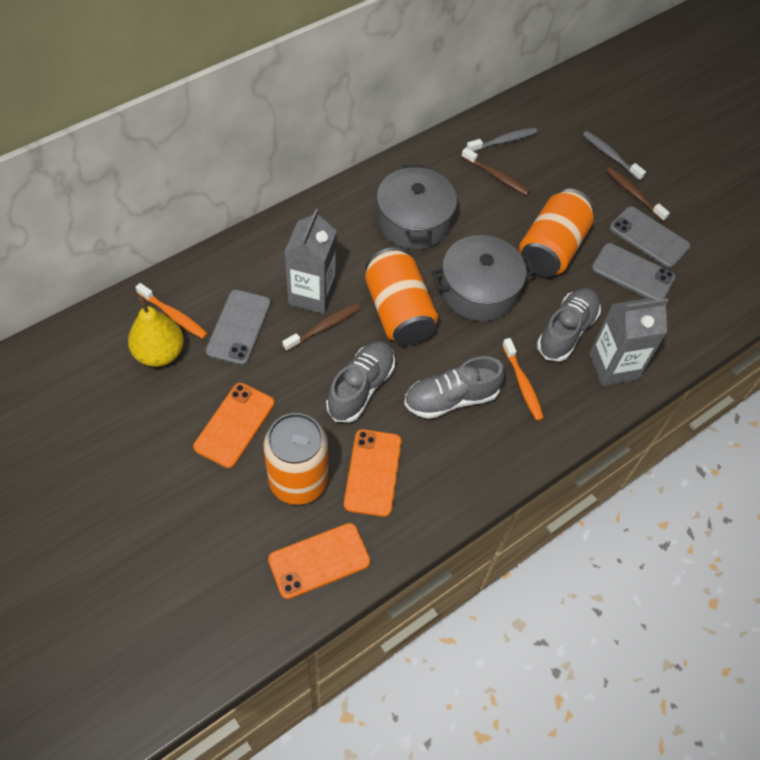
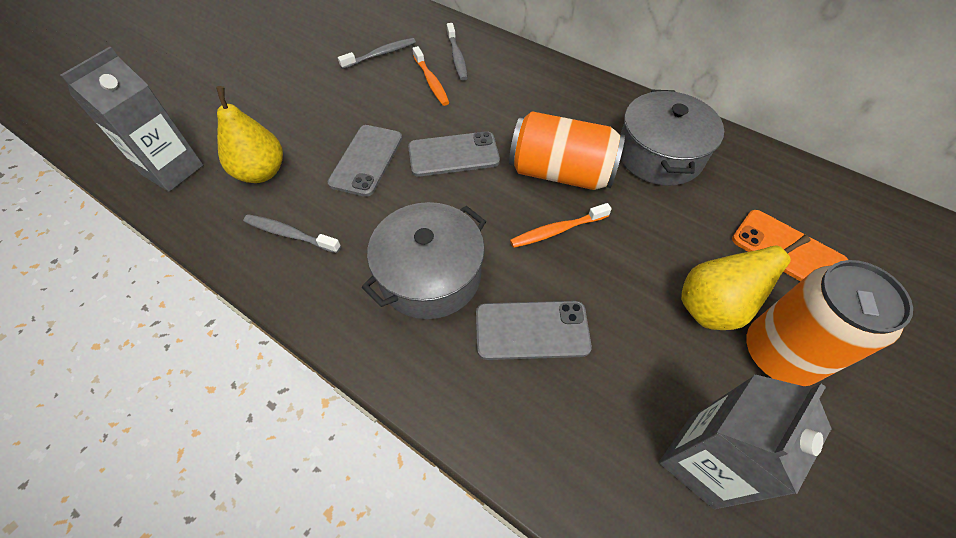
brown toothbrush: [282,303,360,351] [461,148,530,196] [607,168,670,222] = 3 -> none = 0
grey shoe: [326,341,395,423] [404,356,505,419] [537,288,601,361] = 3 -> none = 0
grey toothbrush: [466,127,537,152] [583,131,646,181] = 2 -> [243,214,341,253] [338,38,416,69] [447,23,468,80] = 3
orange can: [263,413,328,505] [365,247,438,346] [519,189,595,277] = 3 -> [509,111,625,190] [746,260,913,386] = 2
orange phone: [193,383,275,468] [268,523,370,599] [344,429,401,517] = 3 -> [732,210,848,282] = 1
yellow pear: [128,296,184,367] = 1 -> [216,86,283,183] [681,235,811,330] = 2

